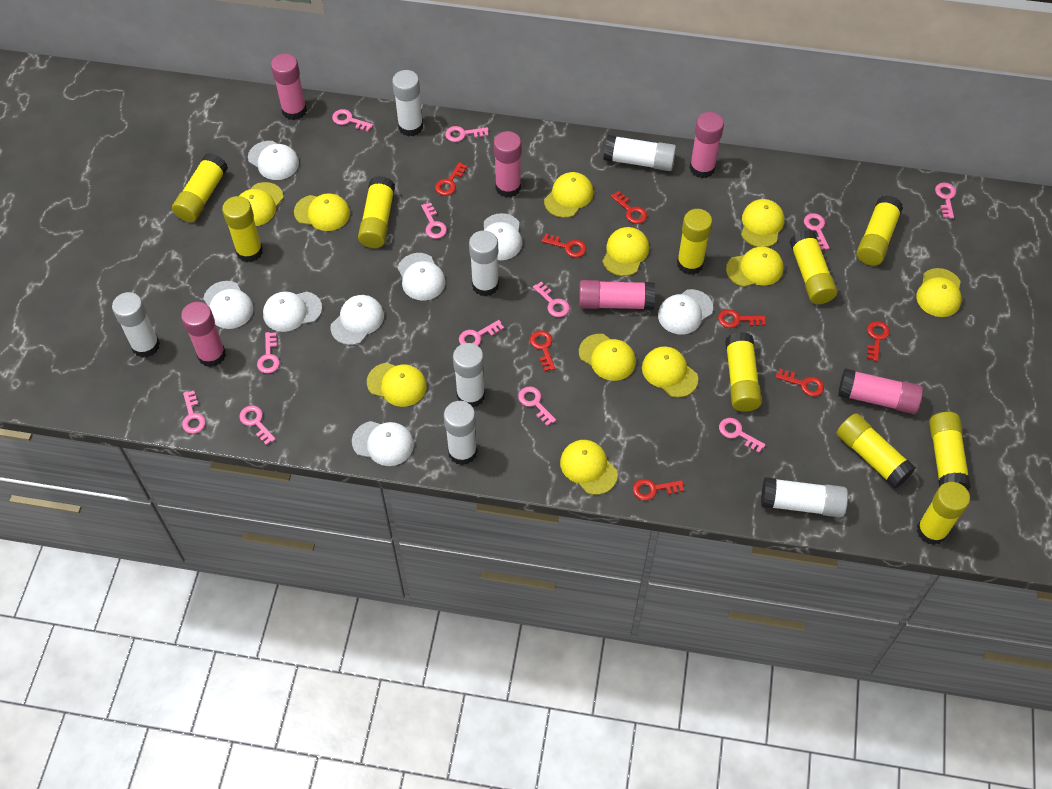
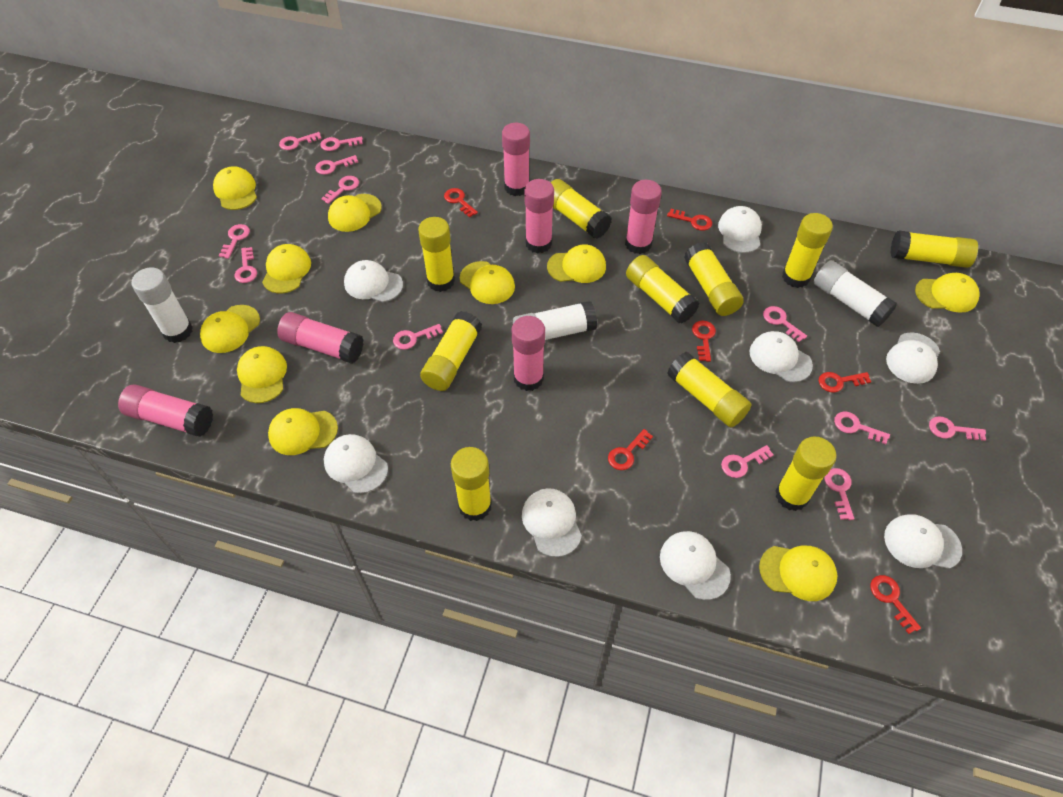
red key: [435,162,467,196] [530,330,555,371] [541,234,586,257] [611,191,647,224] [633,479,684,501] [718,309,766,328] [775,369,824,396] [867,321,890,362] = 8 -> [444,188,478,217] [608,429,653,470] [667,209,712,231] [692,321,716,362] [819,372,871,393] [870,575,921,634] = 6
white glue stick: [112,292,160,358] [392,70,423,137] [444,401,477,465] [453,343,485,407] [469,230,499,296] [603,135,676,171] [761,477,848,518] = 7 -> [132,268,193,343] [513,301,597,340] [814,260,897,327] = 3
yellow cap: [239,182,283,226] [294,193,350,231] [367,363,427,407] [544,172,593,218] [560,440,618,495] [579,334,636,381] [603,227,649,276] [642,346,698,398] [726,247,784,287] [741,199,784,247] [917,268,962,317] = 11 -> [200,305,260,353] [213,166,257,210] [237,346,287,403] [262,244,311,293] [268,408,338,455] [328,194,382,232] [460,261,515,304] [547,244,606,283] [759,546,837,601] [915,273,979,313] = 10

